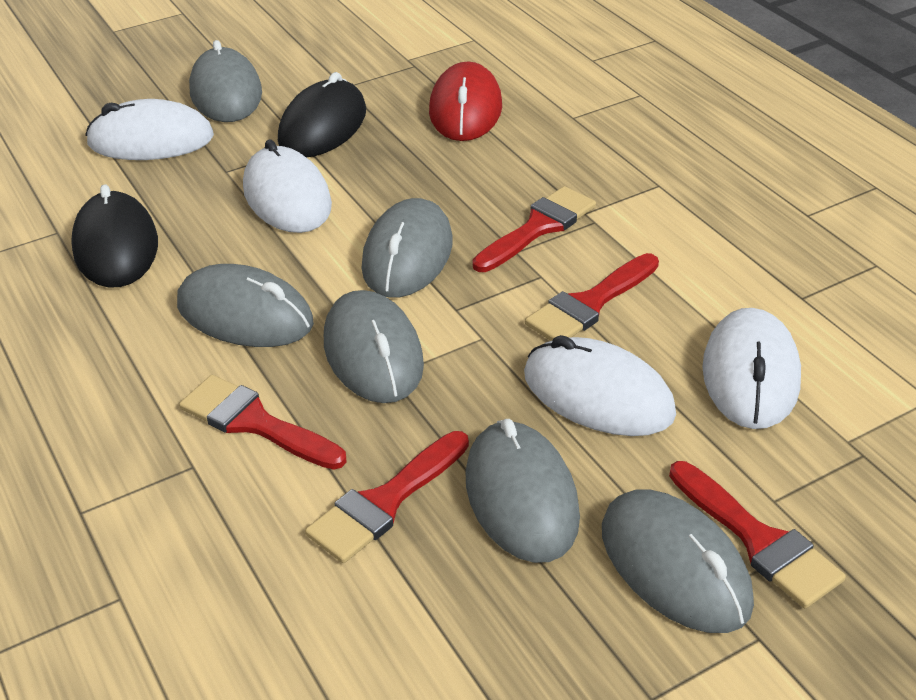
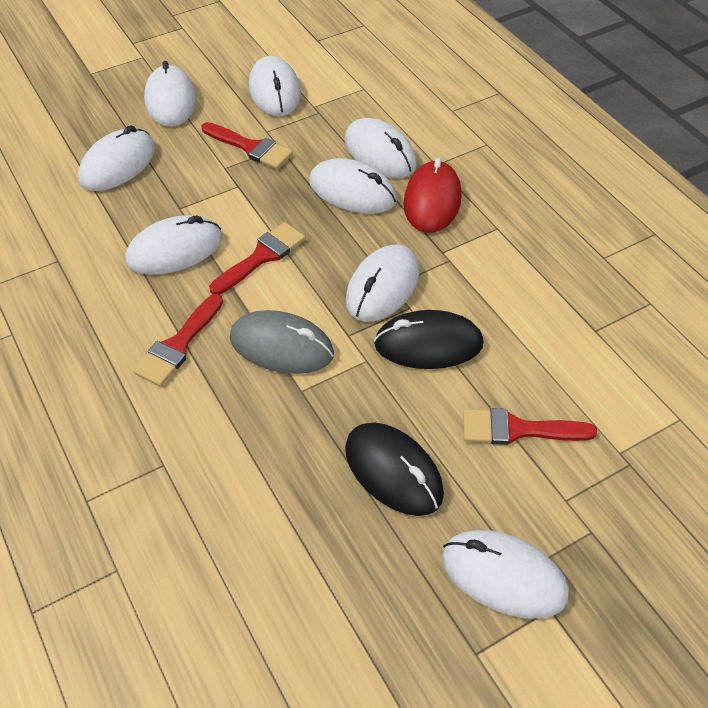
grey mouse: [177,264,314,347] [189,40,262,122] [324,290,424,403] [362,198,453,297] [465,419,580,563] [602,489,754,633] = 6 -> [230,310,334,374] = 1
red brush: [179,375,347,470] [305,431,469,563] [472,186,596,272] [525,253,659,341] [669,461,846,608] = 5 -> [133,294,223,386] [202,122,293,169] [209,222,306,295] [463,408,597,445] = 4
white mouse: [85,99,214,160] [243,139,332,233] [524,335,676,436] [703,308,801,429] = 4 -> [78,125,155,191] [125,215,222,275] [144,61,196,127] [249,56,301,116] [309,158,397,214] [345,118,417,178] [345,244,420,322] [442,530,569,619] = 8

